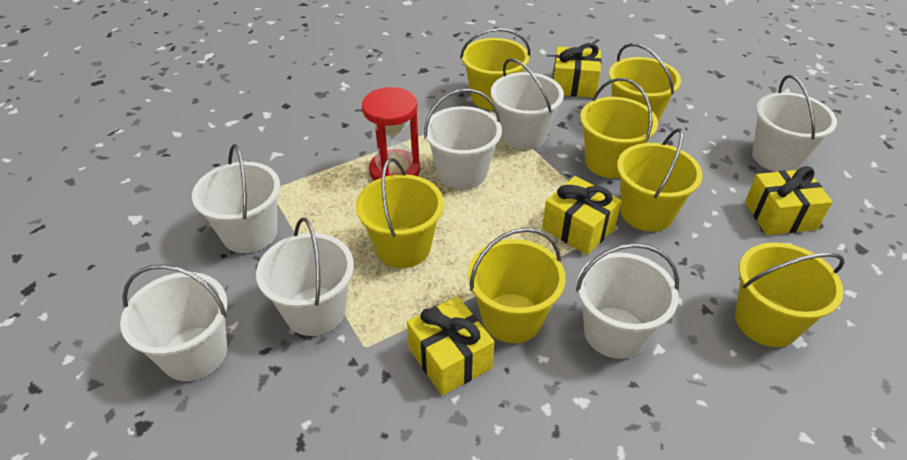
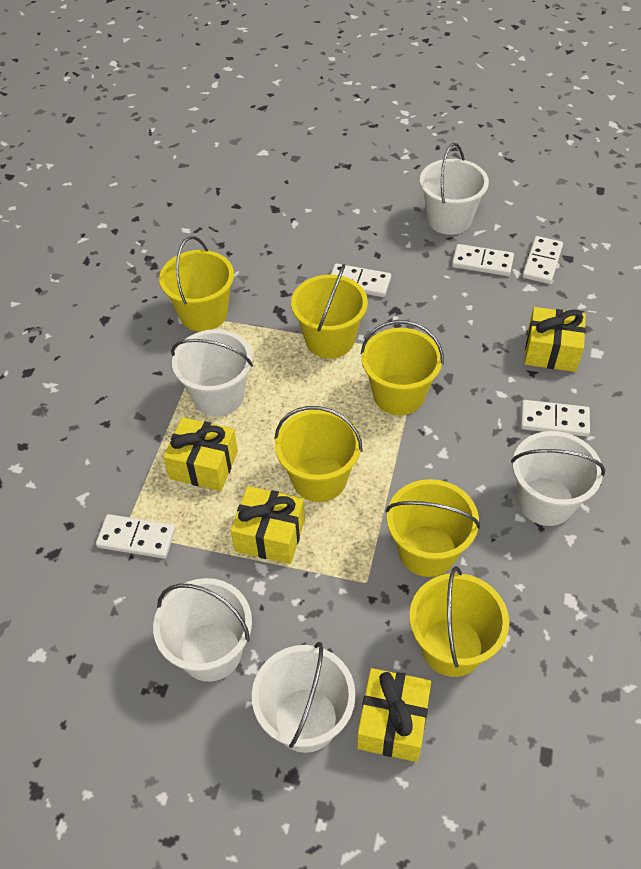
red hourglass: [362,87,420,181] = 1 -> none = 0
white bucket: [120,264,227,381] [192,144,280,253] [256,218,354,336] [424,89,502,189] [491,58,564,150] [576,243,679,359] [752,75,837,172] = 7 -> [153,578,252,682] [171,329,253,417] [252,642,356,753] [420,143,489,235] [511,431,605,526] = 5
white domino: none = 0 -> [96,514,175,559] [331,264,391,297] [452,244,514,276] [521,400,590,437] [522,236,563,284] = 5
yellow bucket: [356,158,444,268] [460,28,530,110] [468,228,566,343] [580,78,658,178] [609,43,681,122] [617,128,703,232] [735,242,845,347] = 7 -> [159,236,234,332] [274,406,363,502] [291,264,368,358] [361,320,444,415] [385,479,480,577] [409,566,509,677] = 6

